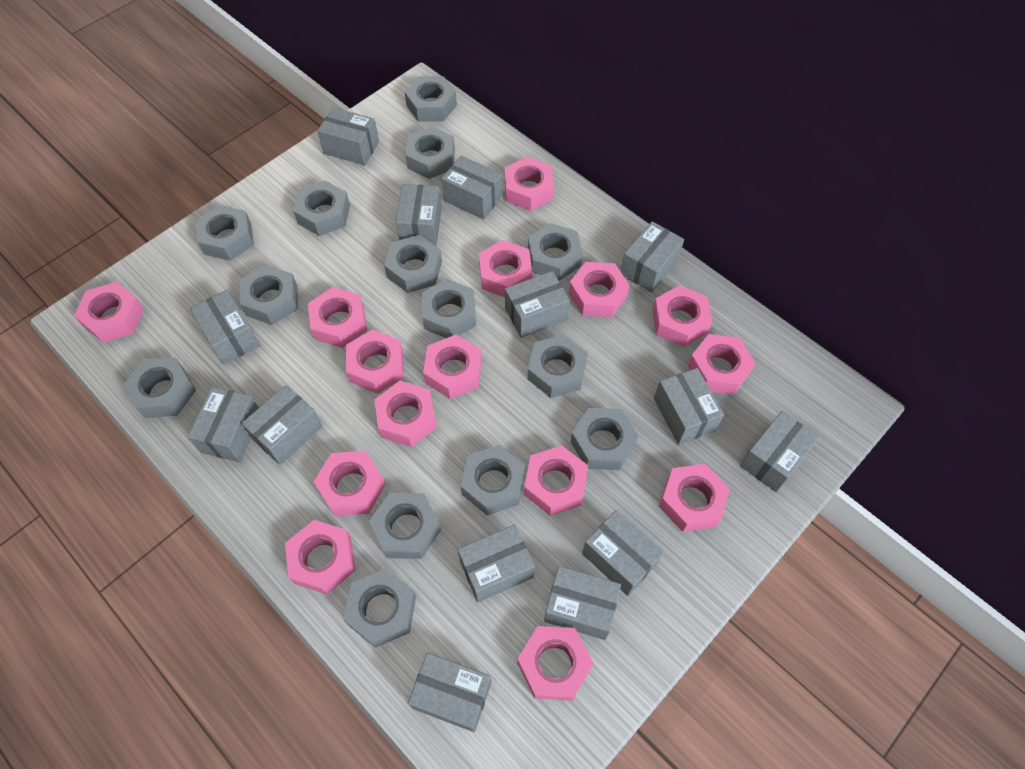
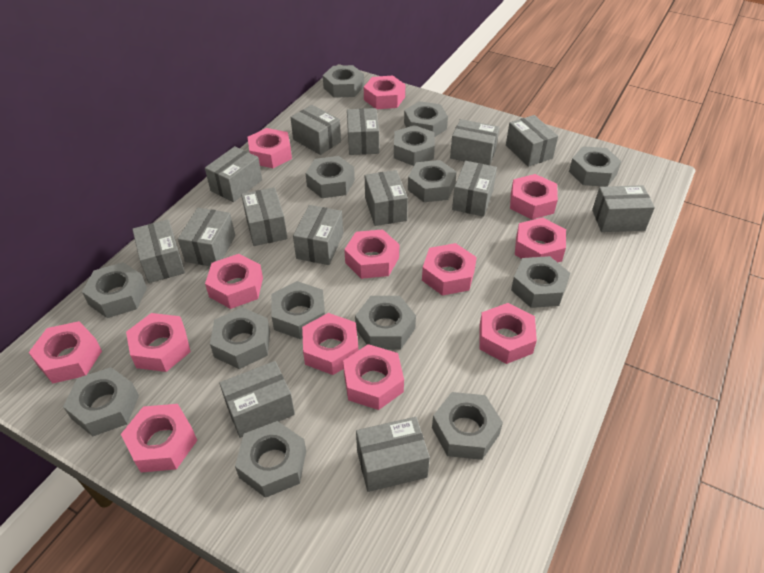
pink nut: [74,282,144,343] [285,520,355,594] [308,287,367,348] [314,450,385,517] [346,329,404,394] [374,381,437,447] [423,335,482,399] [479,240,532,298] [505,157,554,211] [517,626,594,701] [524,445,588,516] [569,262,630,317] [652,285,712,347] [659,464,730,532] [688,334,755,395] = 15 -> [29,321,102,383] [121,404,197,472] [126,313,191,372] [205,254,263,309] [248,128,292,168] [302,313,358,375] [343,344,404,410] [344,229,399,279] [364,76,405,109] [422,243,477,296] [479,303,537,364] [510,174,558,219] [515,217,566,262] = 13

